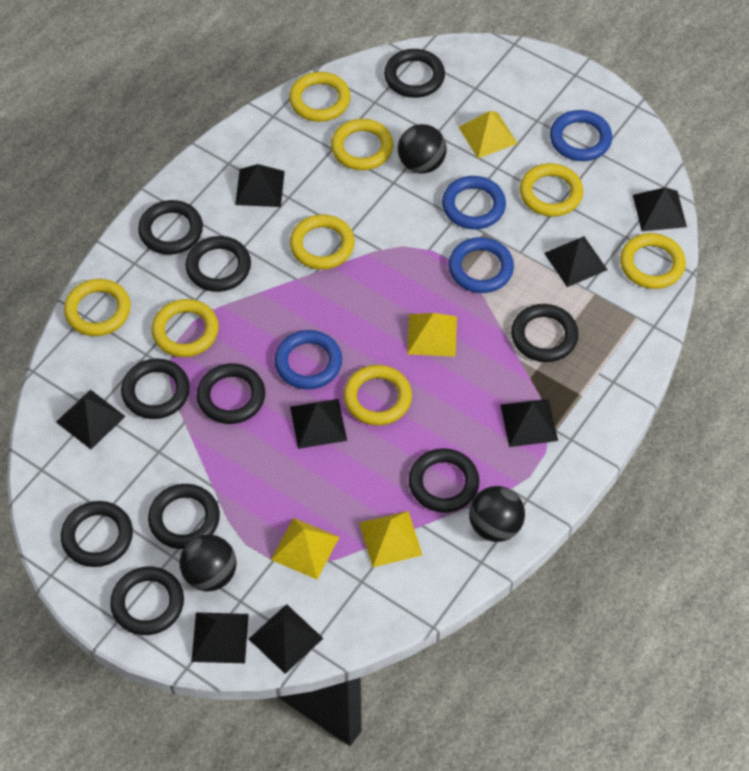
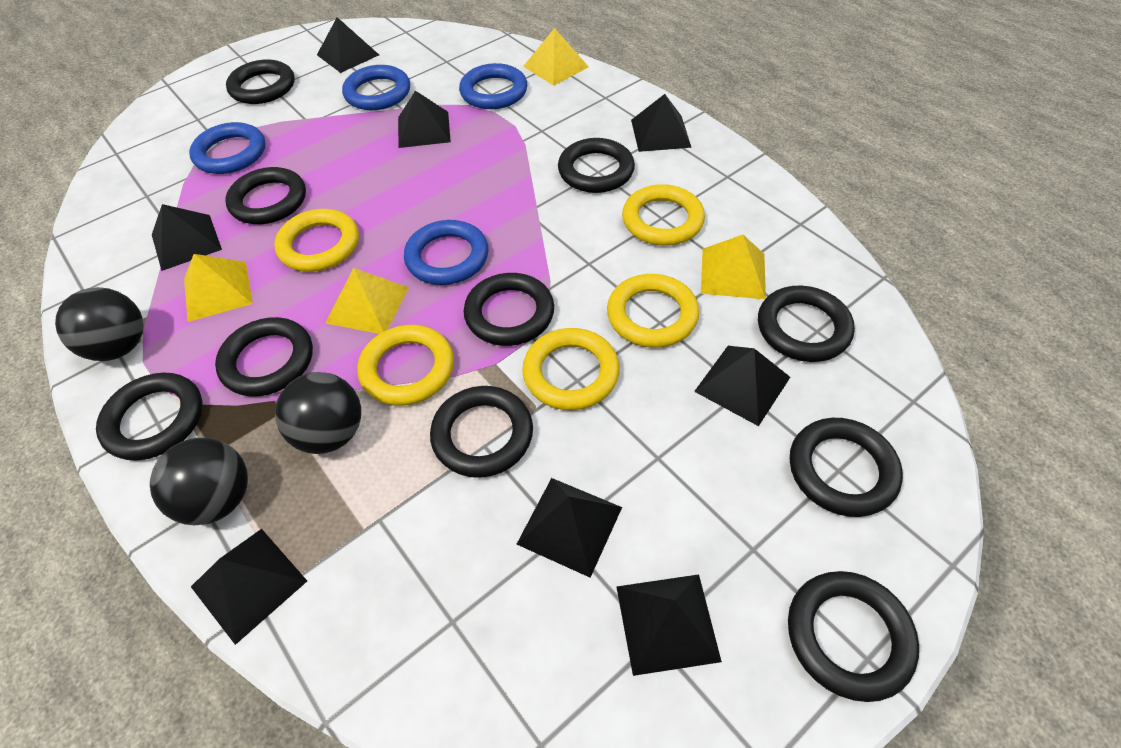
yellow ring: [64,279,131,336] [151,299,219,357] [289,72,350,122] [290,214,355,270] [331,119,393,170] [343,365,412,426] [520,163,583,216] [620,233,686,289] = 8 -> [274,209,359,272] [358,325,454,406] [522,328,620,410] [607,274,699,348] [622,184,705,246] = 5

